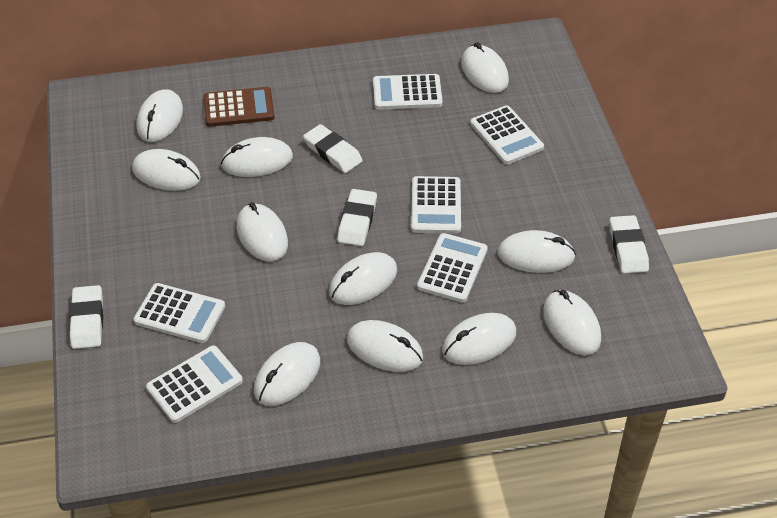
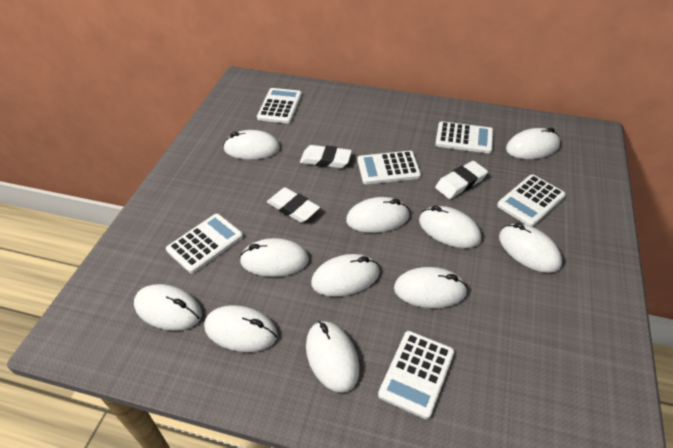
brown calculator: [203,87,275,127] = 1 -> none = 0
white eraser: [69,285,103,349] [303,124,363,173] [337,189,377,246] [609,215,649,273] = 4 -> [267,187,320,223] [300,145,352,168] [435,161,488,199] = 3

